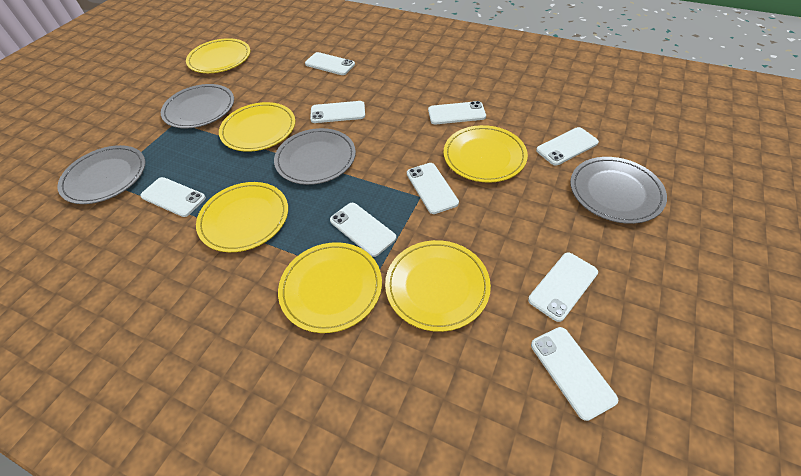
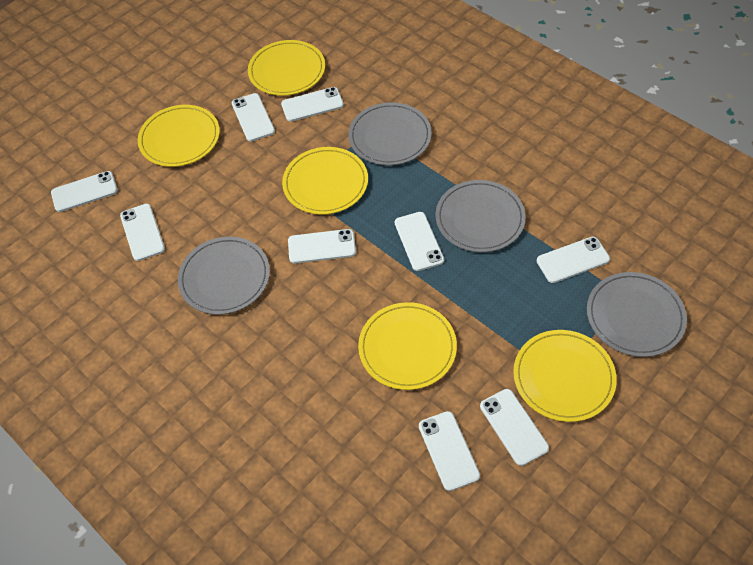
yellow plate: [186,38,250,73] [196,182,288,252] [219,102,295,152] [278,242,382,333] [385,240,491,332] [444,125,528,183] = 6 -> [138,105,220,167] [248,40,325,96] [282,147,368,215] [358,302,457,390] [513,330,617,422] = 5

